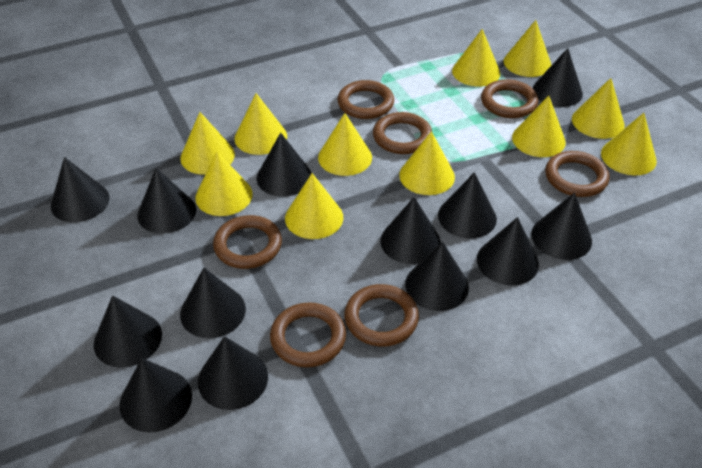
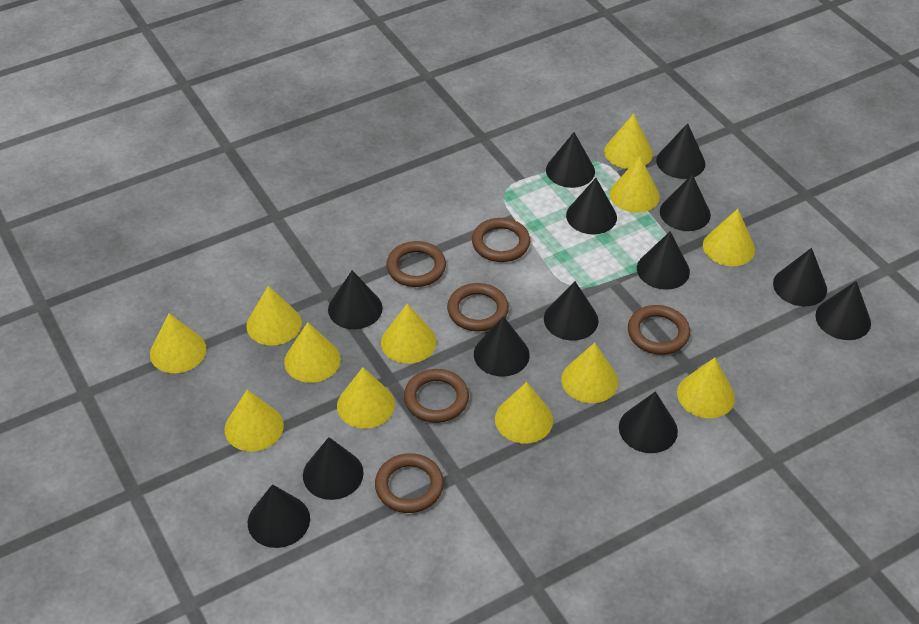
brown ring: [213,215,282,269] [270,302,346,367] [338,80,394,119] [344,284,419,347] [373,112,432,154] [481,79,538,118] [545,151,609,197] = 7 -> [375,453,444,513] [386,241,446,287] [404,369,469,423] [447,283,509,332] [472,218,530,262] [628,305,690,355] = 6
yellow cone: [180,112,235,175] [195,151,253,216] [234,93,287,155] [285,173,343,239] [318,113,372,176] [399,131,455,195] [452,29,500,86] [504,20,551,77] [512,96,566,157] [572,78,624,139] [601,113,657,175] = 11 -> [150,313,207,373] [224,390,284,452] [247,286,302,346] [284,322,341,383] [337,367,395,429] [381,304,437,364] [495,382,553,443] [561,343,618,403] [604,114,653,169] [610,156,660,213] [677,358,735,418] [703,209,755,266] = 12

